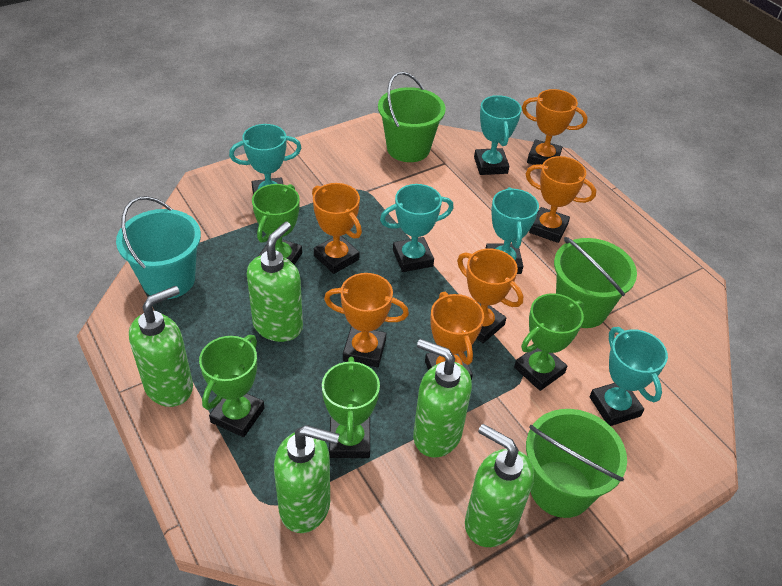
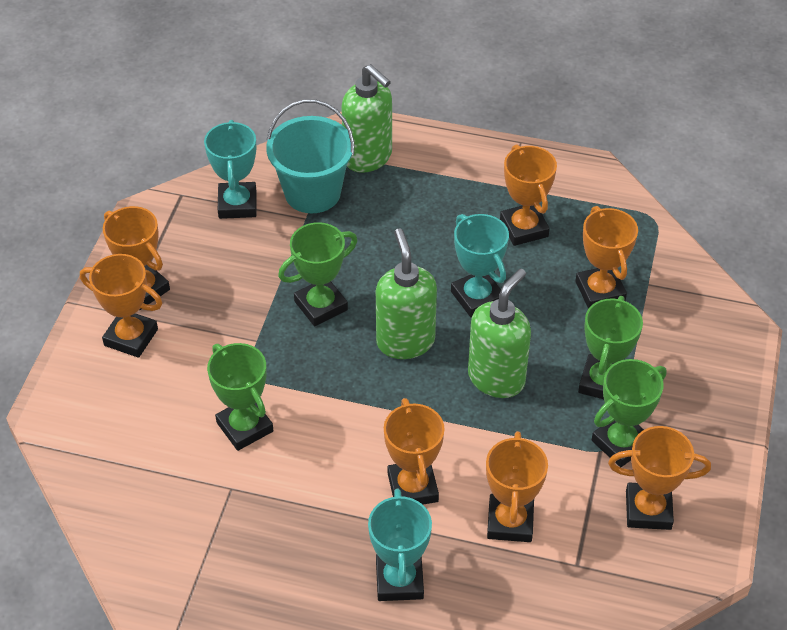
green bucket: [378,71,446,162] [526,409,627,518] [554,237,637,328] = 3 -> none = 0
green soap dispenser: [129,286,193,407] [247,222,303,342] [274,425,339,533] [413,339,472,458] [465,424,534,547] = 5 -> [341,64,392,173] [376,228,437,359] [468,269,531,398] = 3
orange trophy: [312,183,362,274] [324,273,409,367] [425,292,484,381] [457,248,523,343] [522,89,588,165] [525,156,596,243] = 6 -> [80,254,162,358] [103,206,170,310] [384,398,444,505] [486,431,548,542] [500,145,557,246] [575,206,638,309] [608,426,711,530] = 7
turquoise trophy: [229,124,301,194] [380,184,454,272] [474,95,522,175] [485,187,539,274] [590,327,668,426] = 5 -> [204,120,257,219] [368,489,432,601] [451,214,509,317] = 3

